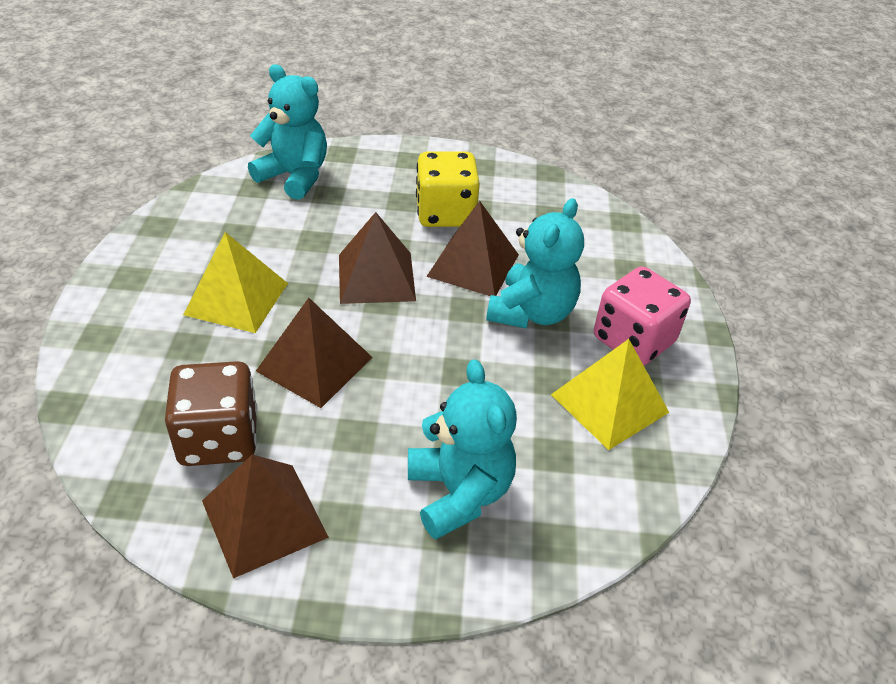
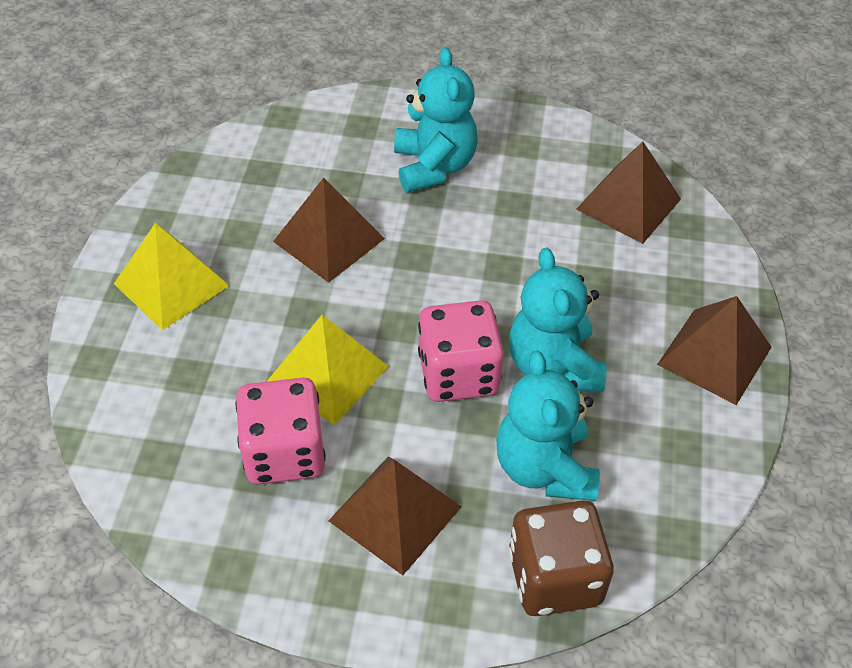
pink dice: [594,266,691,366] = 1 -> [236,378,326,485] [418,300,504,402] = 2
yellow dice: [416,151,480,227] = 1 -> none = 0

